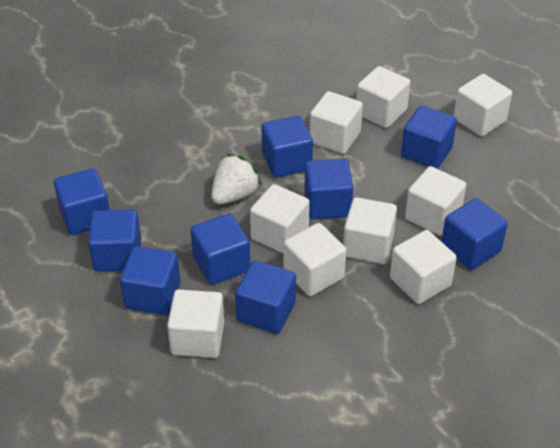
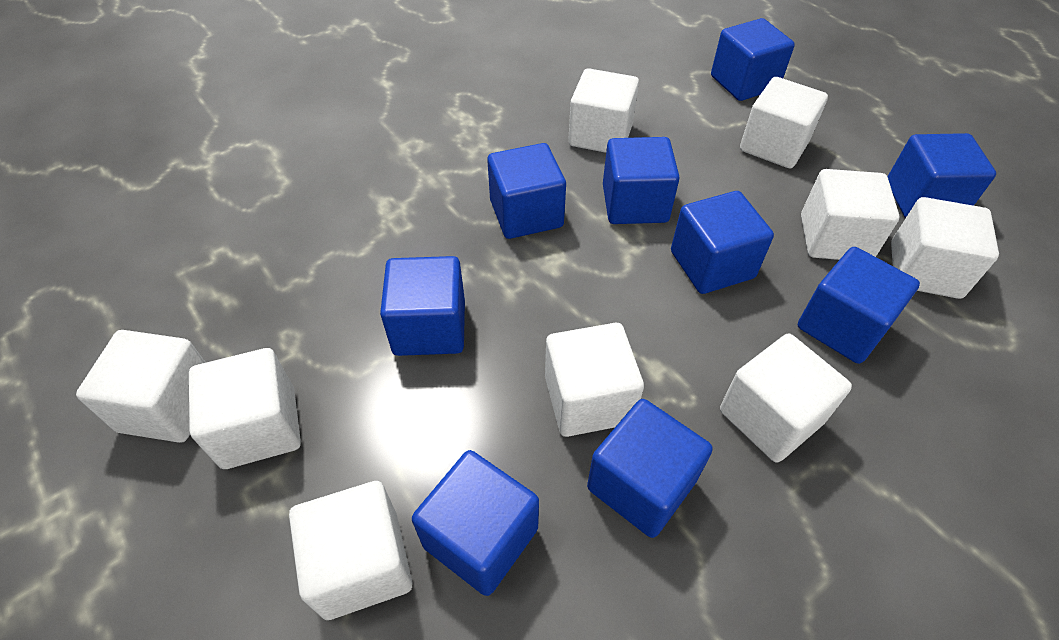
white strawberry: [211,154,262,204] = 1 -> none = 0

